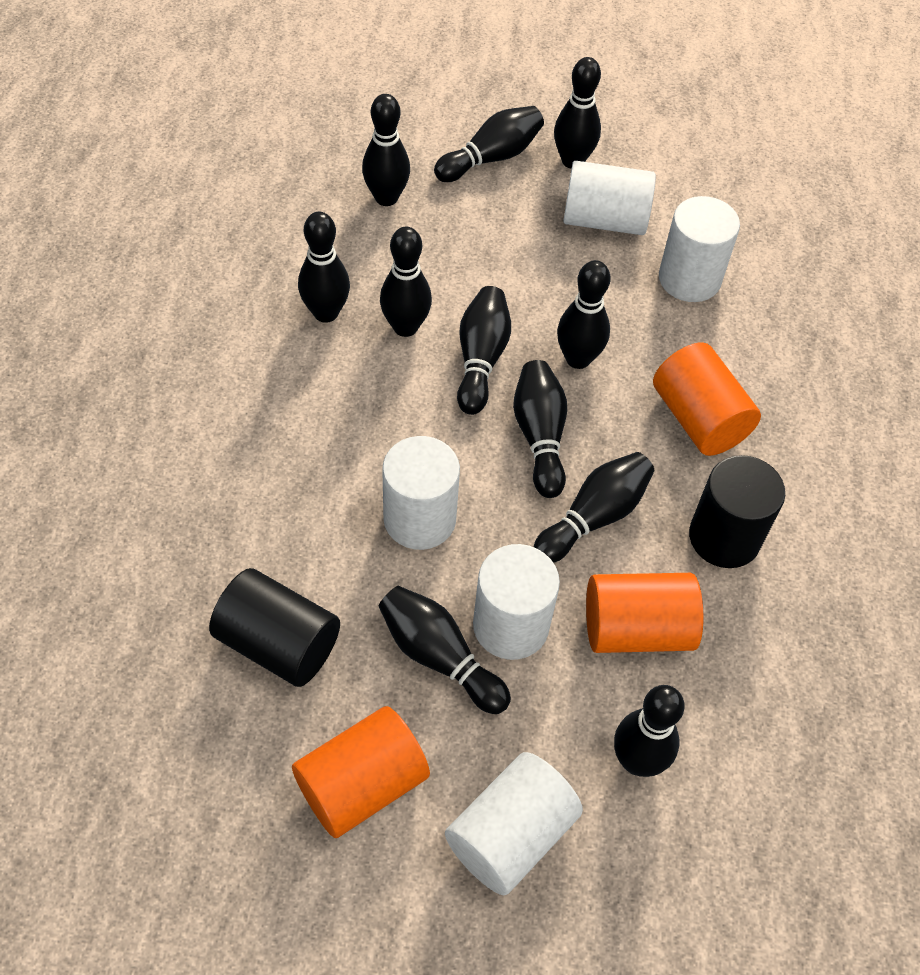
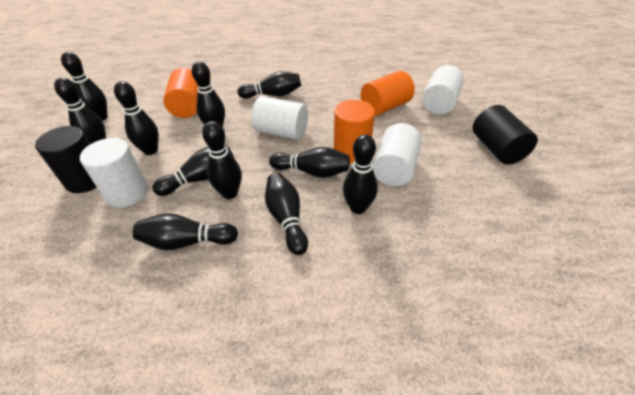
white cylinder: [382,436,460,550] [445,752,583,895] [473,544,560,660] [563,161,656,235] [659,196,740,302] = 5 -> [80,138,148,208] [251,96,308,140] [372,123,422,186] [422,65,464,115] = 4

